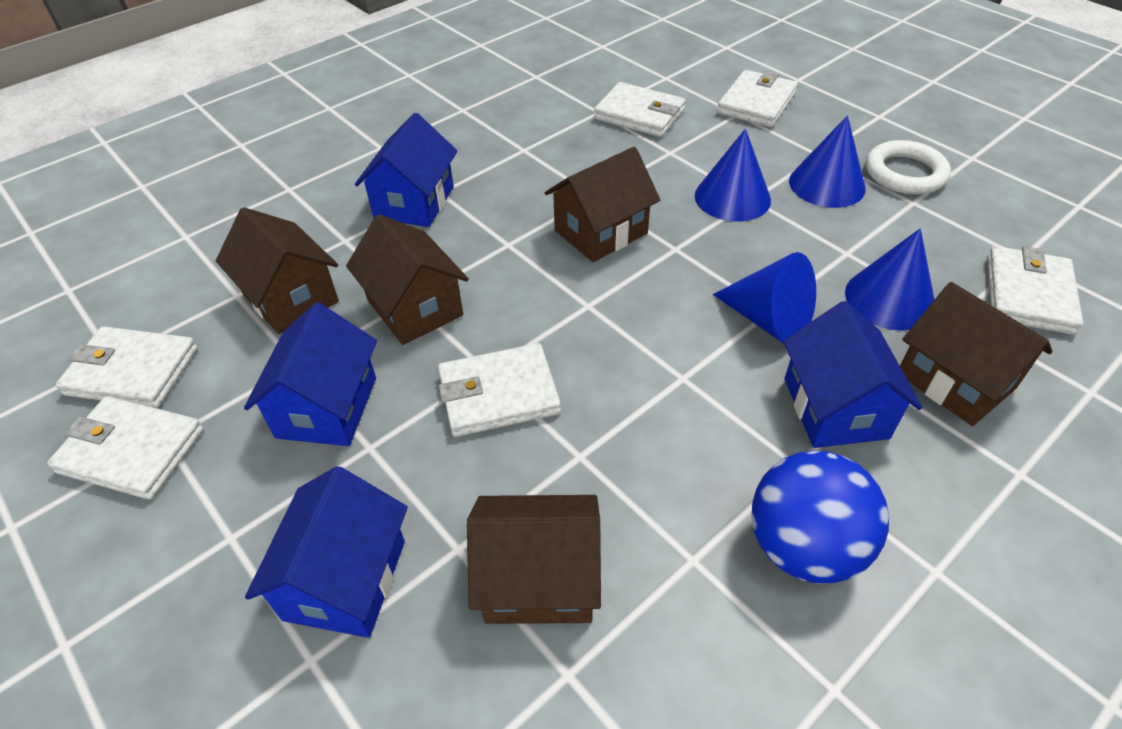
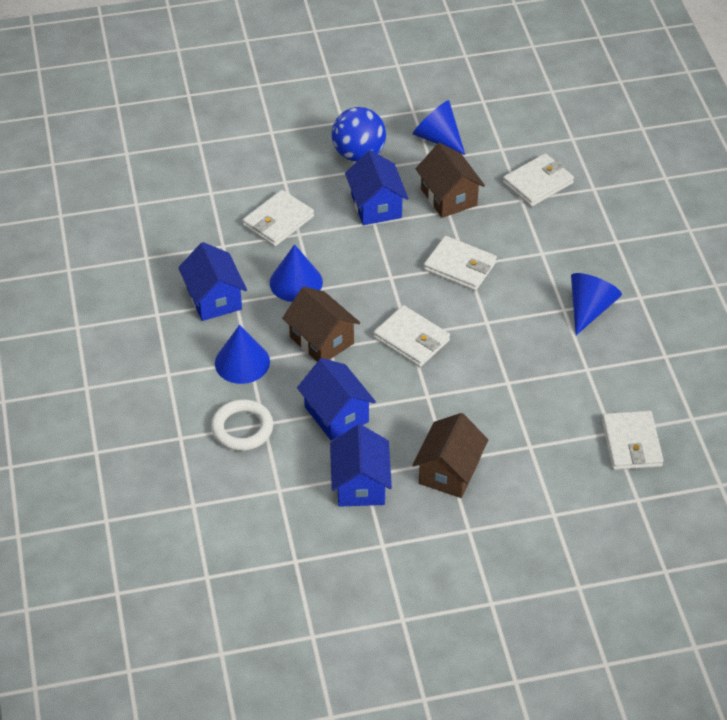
brown house: [216,207,339,334] [346,214,469,345] [467,495,601,624] [545,147,660,262] [900,282,1053,426] = 5 -> [282,287,360,362] [412,413,488,498] [416,143,485,218] = 3
white wallet: [47,396,204,500] [56,326,198,408] [438,343,561,437] [594,82,686,137] [717,70,798,127] [987,246,1083,335] = 6 -> [243,190,314,246] [373,305,450,367] [424,236,497,291] [503,153,574,207] [602,411,664,470] = 5

